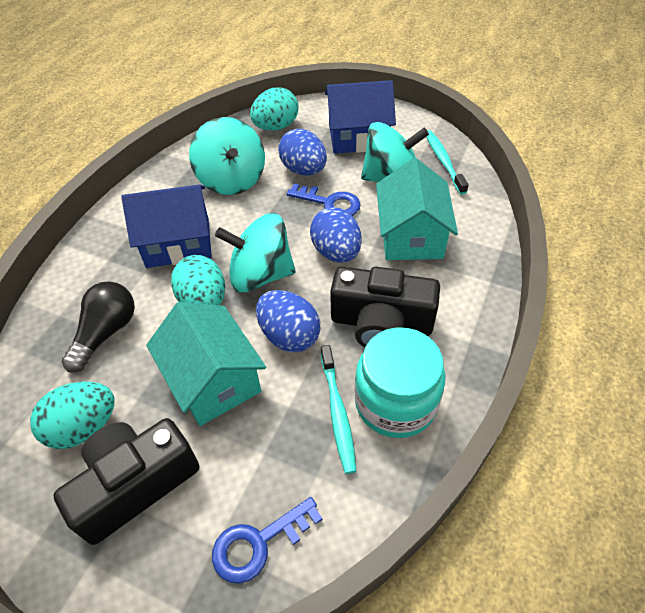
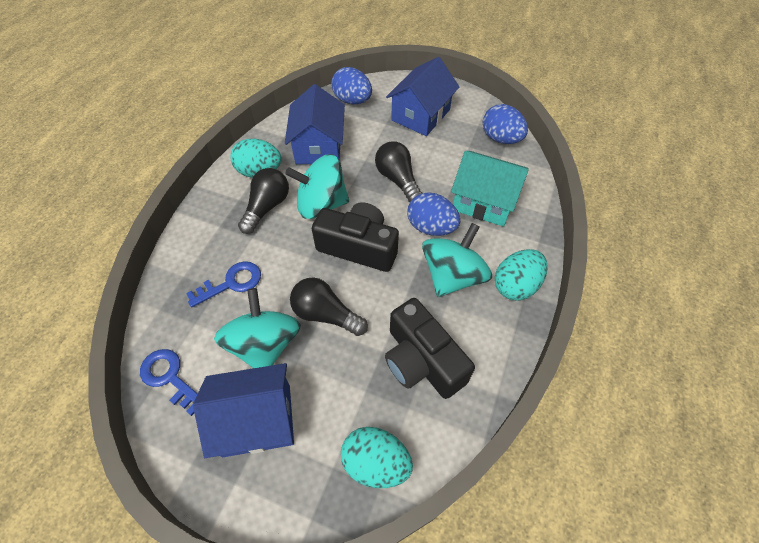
black light bulb: [62,281,135,373] = 1 -> [238,168,289,234] [290,278,368,336] [375,141,422,202] = 3
blue house: [121,184,212,268] [325,80,396,154] = 2 -> [193,363,294,458] [285,84,345,164] [386,57,459,136] = 3
turquoise house: [146,302,266,426] [376,158,458,260] = 2 -> [451,151,529,227] = 1
turquoise jar: [354,327,445,438] = 1 -> none = 0
turquoise toothbrush: [321,345,357,474] [427,130,469,194] = 2 -> none = 0

